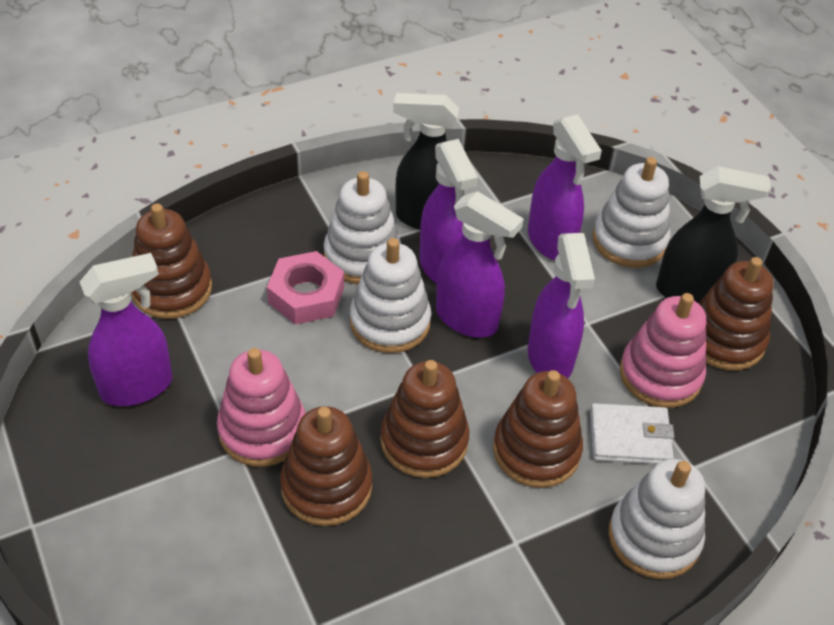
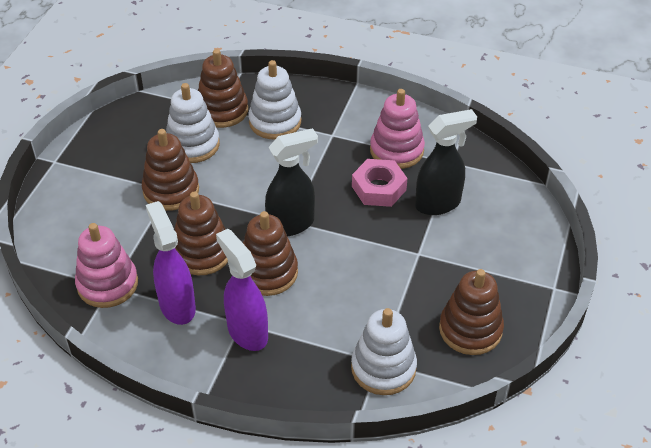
purple spray bottle: [80,253,172,406] [419,139,478,283] [436,191,524,338] [528,114,602,260] [528,233,595,378] = 5 -> [146,201,196,325] [216,229,268,351] = 2
white stacking toy: [324,171,401,284] [350,238,431,353] [593,157,670,268] [609,459,705,579] = 4 -> [166,83,220,163] [248,60,301,139] [351,308,417,395] = 3
white wallet: [590,403,675,464] = 1 -> none = 0

